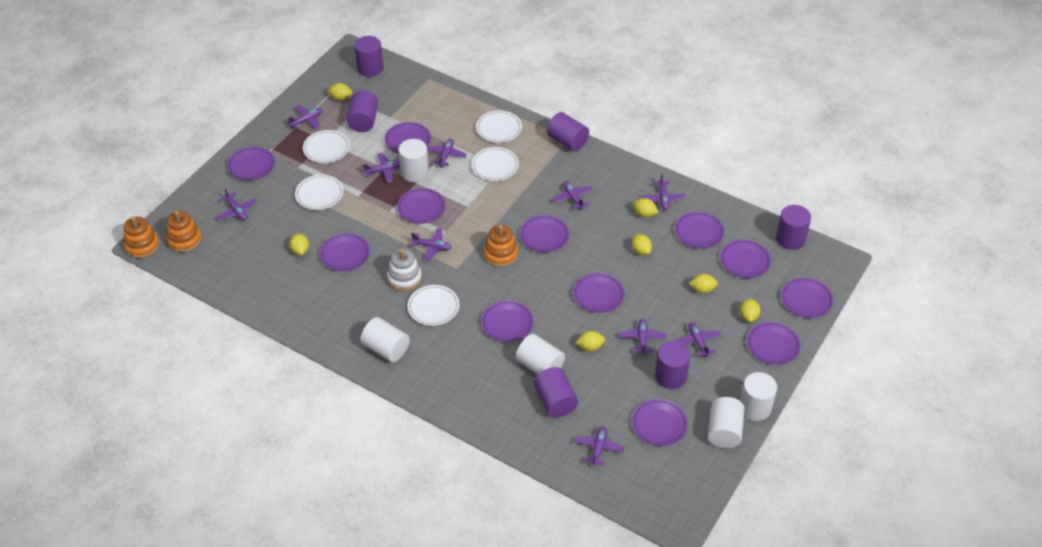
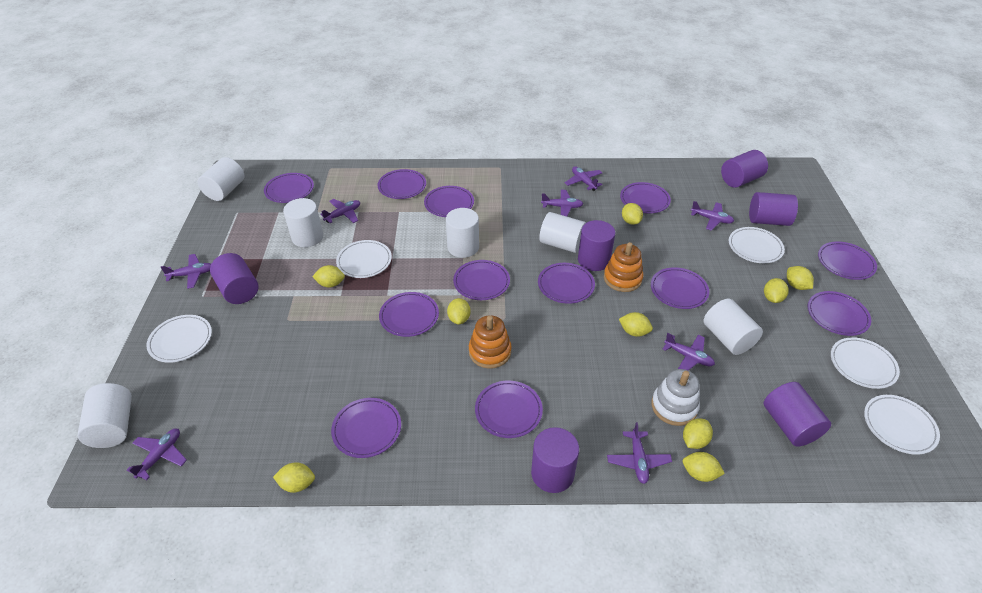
orange stacking toy: [124,217,159,258] [166,211,202,253] [484,225,518,267] = 3 -> [469,315,512,369] [604,242,643,292] = 2
purple plane: [216,188,257,220] [287,105,323,129] [363,153,400,183] [411,228,452,261] [427,139,467,167] [553,181,593,210] [574,426,624,466] [619,319,666,355] [642,174,685,210] [678,322,721,357] = 10 -> [127,429,187,480] [160,254,211,289] [320,199,360,223] [541,190,583,217] [565,166,603,191] [607,422,672,484] [663,333,715,370] [691,201,734,231] = 8
white cylinder: [361,317,410,362] [399,139,429,182] [516,334,565,374] [708,397,745,448] [740,372,777,421] = 5 -> [78,383,132,448] [198,157,244,201] [283,198,323,247] [446,208,479,258] [539,212,586,253] [704,299,763,355] = 6
yellow lemon: [289,234,309,255] [327,83,352,101] [576,331,605,351] [631,234,652,255] [633,198,658,217] [689,274,718,294] [740,299,760,322] = 7 -> [273,462,315,493] [312,265,345,288] [447,298,471,324] [619,312,653,337] [622,203,643,225] [683,418,713,449] [683,452,725,482] [764,278,789,303] [787,266,814,290] = 9

